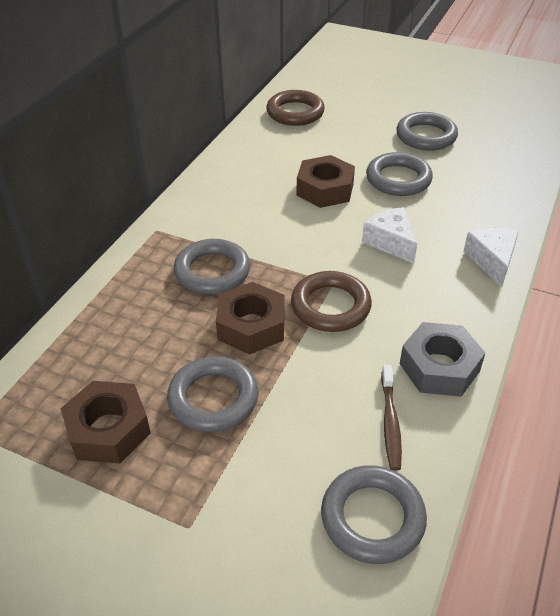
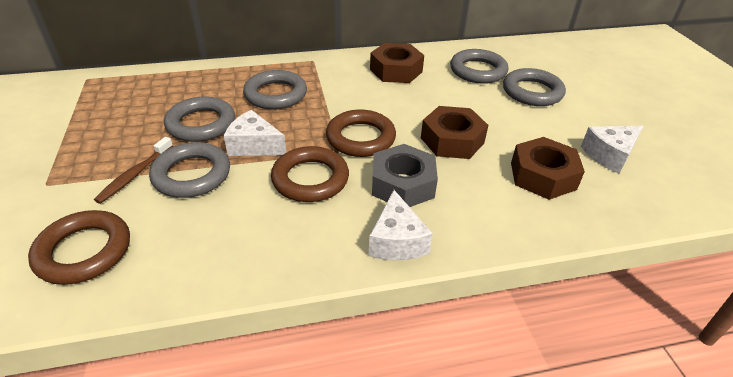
brown ring: [267,90,325,126] [291,271,372,332] = 2 -> [28,210,130,285] [271,146,349,202] [326,109,396,157] = 3
white cheese: [362,207,417,264] [463,228,519,287] = 2 -> [224,110,286,156] [369,190,433,260] [581,126,643,174] = 3

